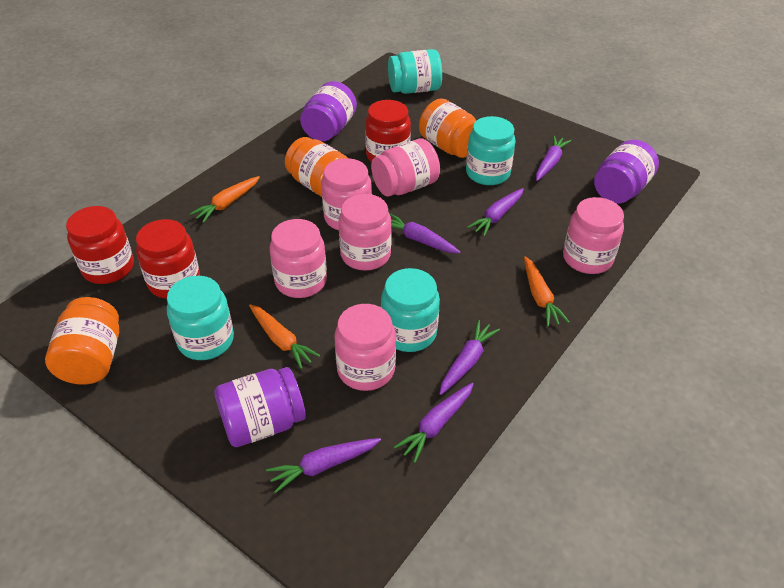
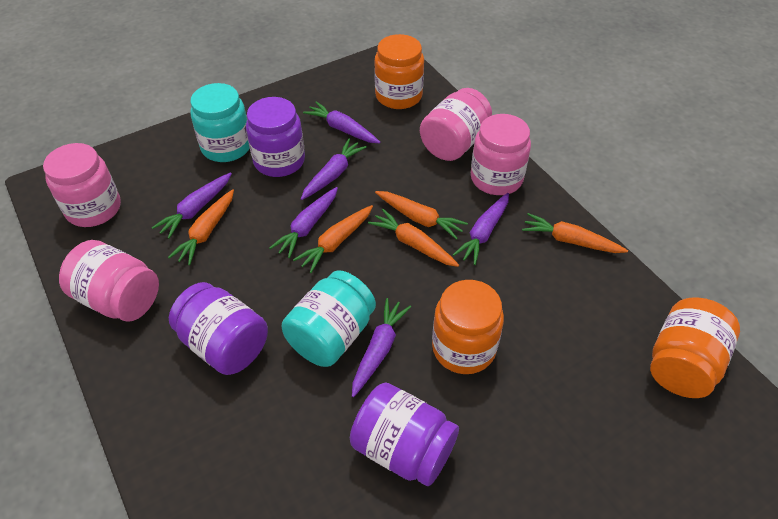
orange carrot: [190,176,260,223] [249,304,321,369] [524,256,570,327] = 3 -> [168,189,234,265] [293,205,373,273] [368,209,459,267] [375,191,468,240] [522,213,628,253] = 5
pink jar: [270,219,327,298] [321,158,372,230] [334,304,396,391] [339,194,392,271] [371,139,440,197] [563,197,624,274] = 6 -> [43,143,121,227] [59,240,159,322] [420,88,492,161] [471,114,531,195] = 4
red jar: [66,206,134,284] [136,219,200,299] [365,100,411,162] = 3 -> none = 0
turquoise jar: [167,276,234,360] [381,268,440,352] [388,49,442,94] [466,116,516,185] = 4 -> [190,83,250,162] [282,270,376,367] = 2

